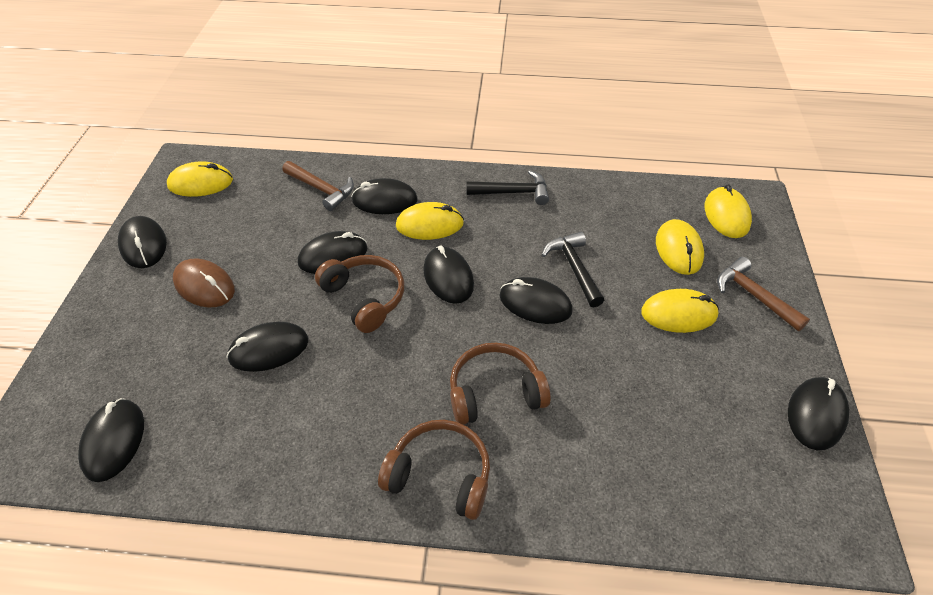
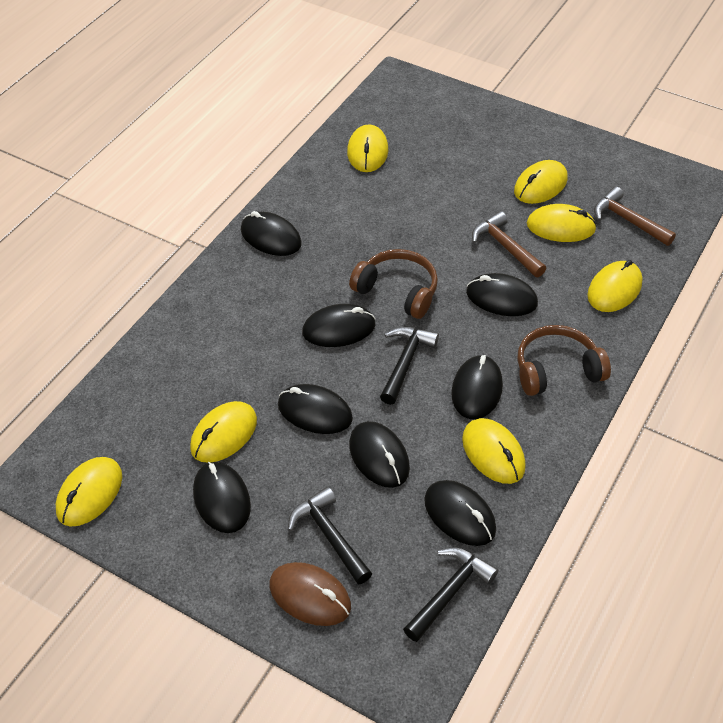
black hammer: [467,170,549,205] [541,232,604,307] = 2 -> [288,487,372,584] [380,327,439,405] [403,548,498,642] = 3
brown headphones: [315,255,404,333] [378,420,490,520] [450,343,551,425] = 3 -> [349,249,438,319] [517,325,611,396] = 2
yellow mouse: [167,161,233,197] [396,202,464,240] [641,289,719,333] [656,219,704,275] [705,184,752,238] = 5 -> [56,457,122,527] [190,401,257,463] [347,124,388,172] [462,418,526,484] [514,160,568,204] [527,204,597,242] [587,260,643,312] = 7

